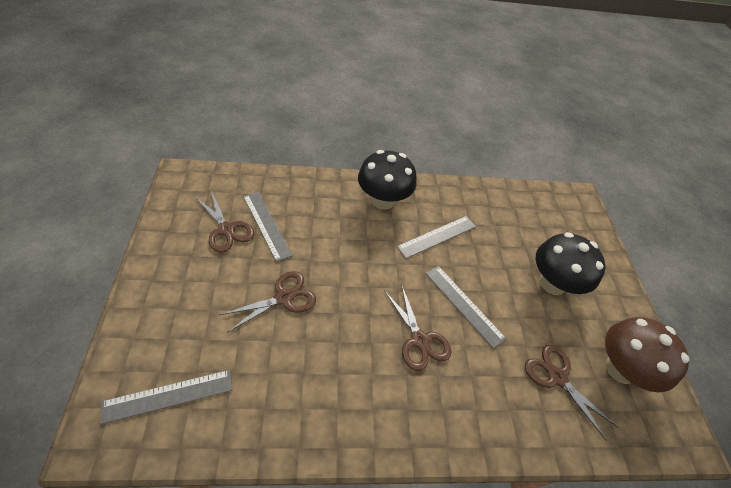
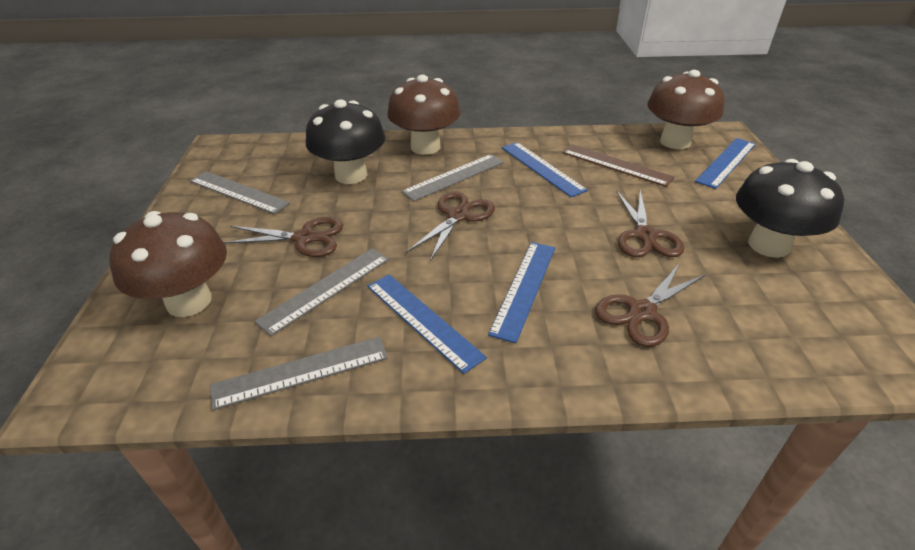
blue ruler: none = 0 -> [367,274,487,374] [488,242,555,343] [502,142,588,197] [695,138,756,189] = 4
brown mushroom: [605,317,690,392] = 1 -> [109,211,227,317] [387,75,461,155] [647,70,724,149] = 3
brown ruler: none = 0 -> [562,145,675,187] = 1

